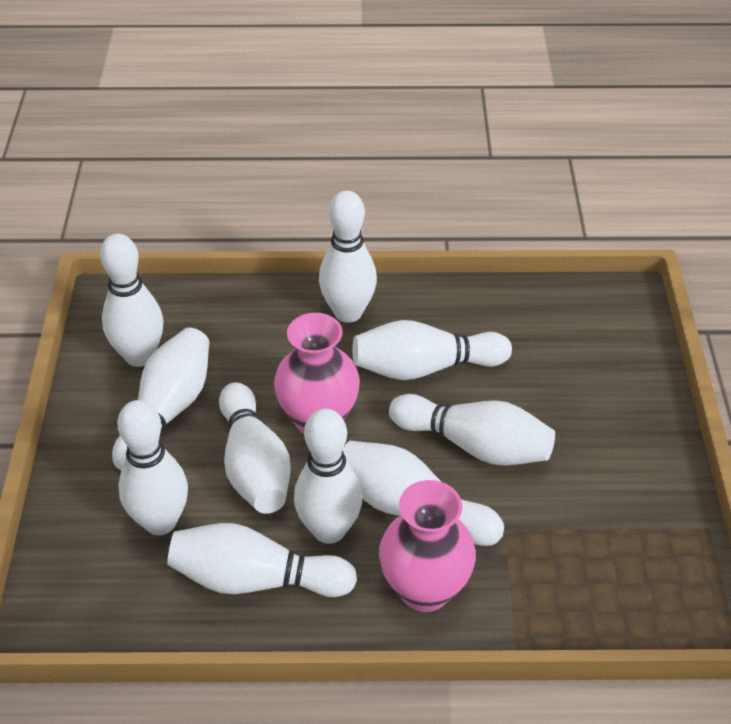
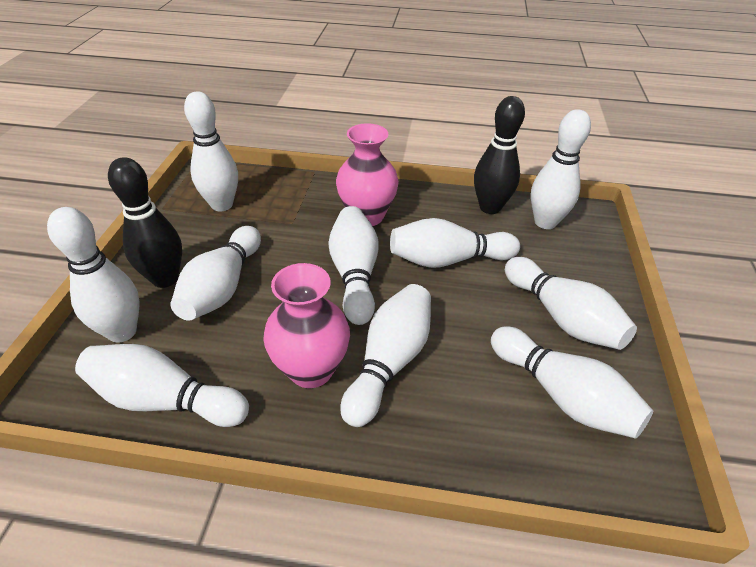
black bowling pin: none = 0 -> [108,157,182,288] [474,96,525,214] = 2

